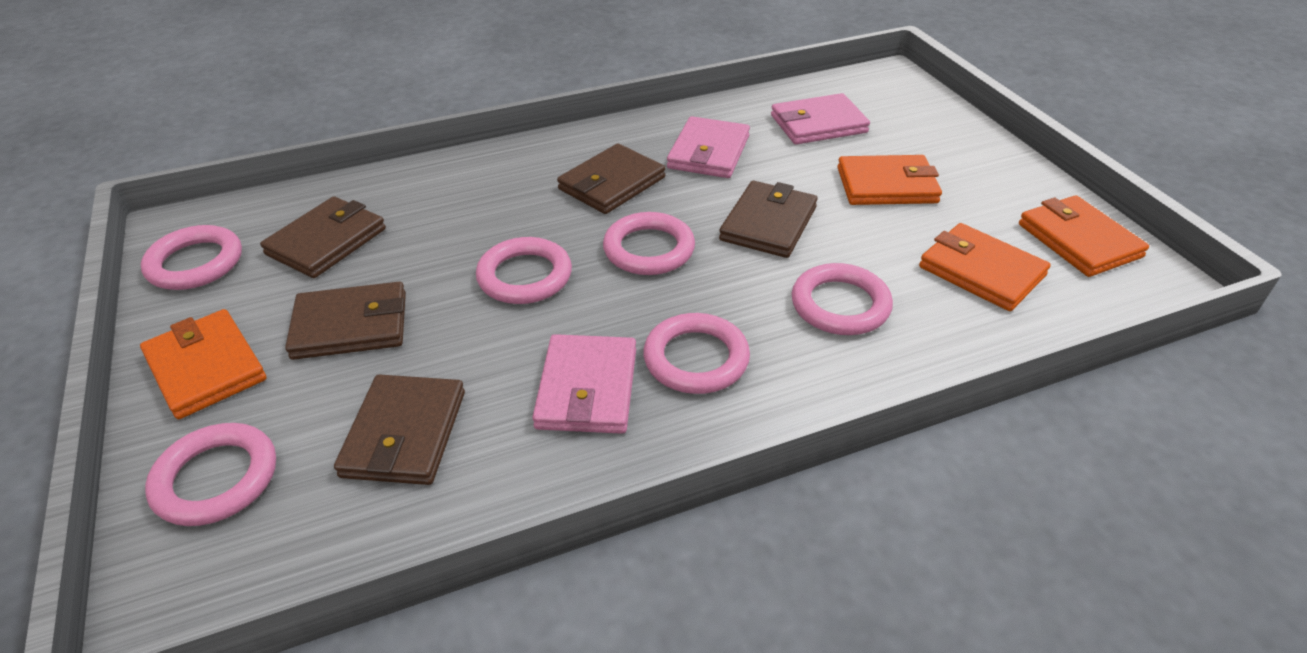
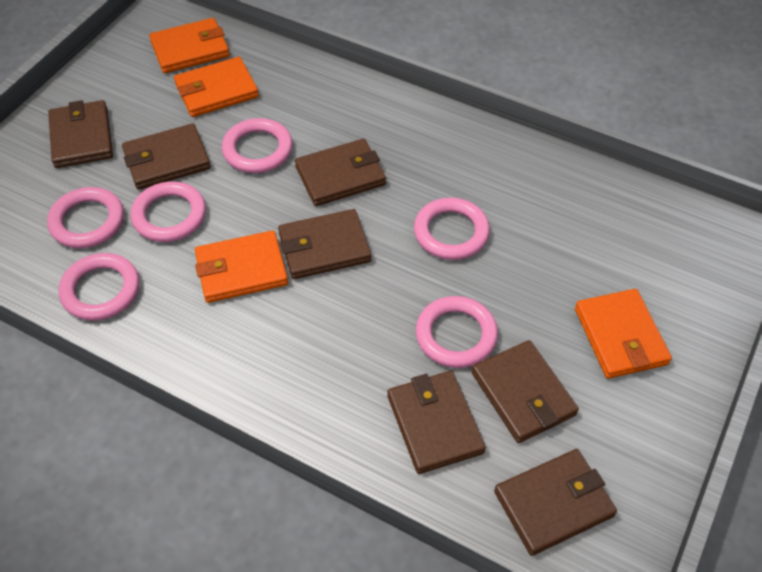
brown wallet: [260,196,386,278] [285,282,406,360] [334,375,465,485] [557,144,665,214] [719,181,818,258] = 5 -> [48,100,113,168] [122,124,211,190] [278,209,371,279] [295,139,386,206] [388,371,486,474] [472,340,579,443] [494,449,617,556] = 7
pink wallet: [532,334,636,434] [667,116,750,178] [771,93,870,145] = 3 -> none = 0

